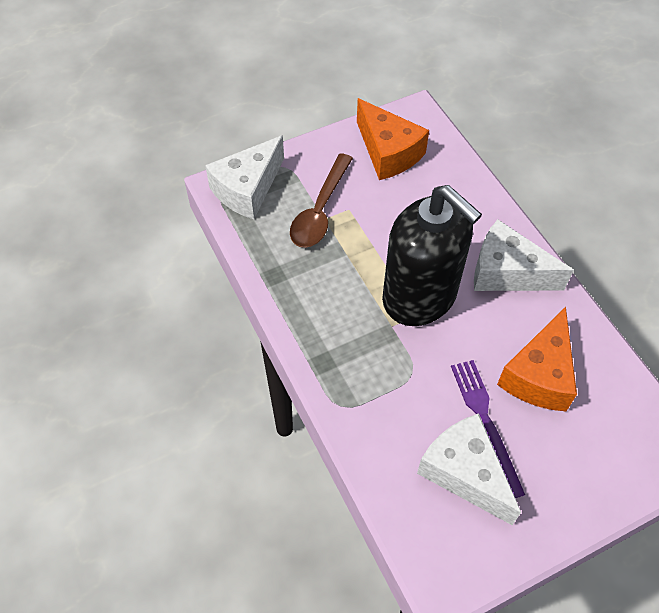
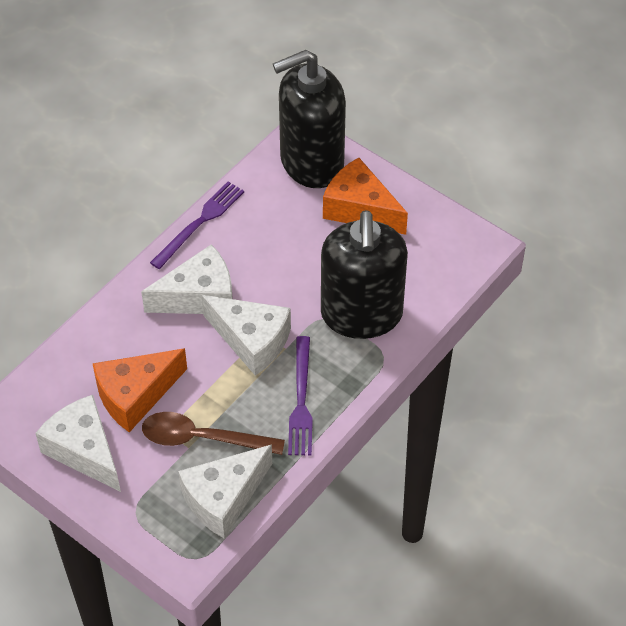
black soap dispenser: [382,185,482,326] = 1 -> [273,50,346,188] [321,210,408,339] = 2
purple fork: [451,360,525,498] = 1 -> [150,181,244,269] [288,336,313,456] = 2
white cheese: [205,135,284,219] [417,413,521,525] [474,220,574,291] = 3 -> [35,395,121,492] [141,244,233,314] [178,444,272,539] [201,295,291,376] = 4

